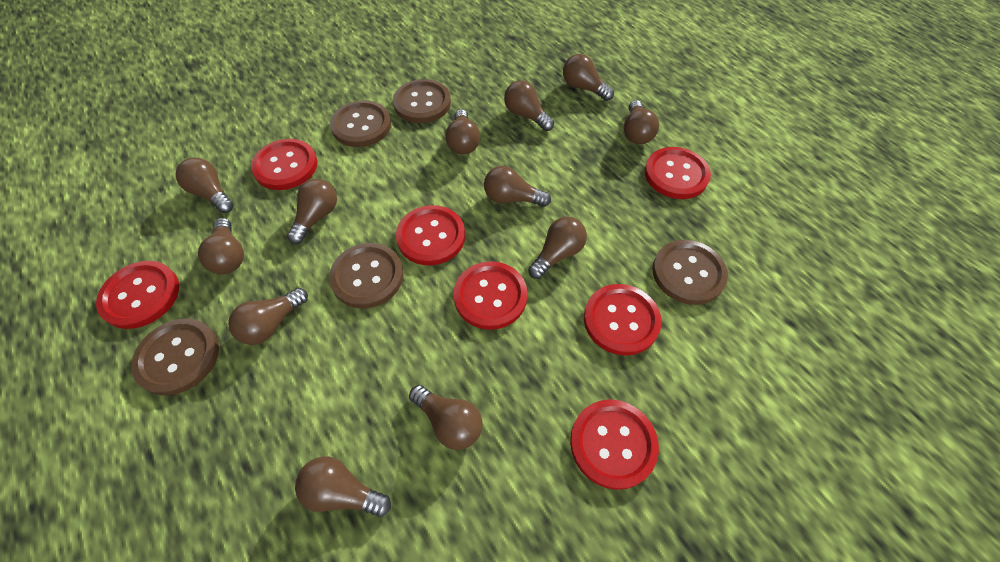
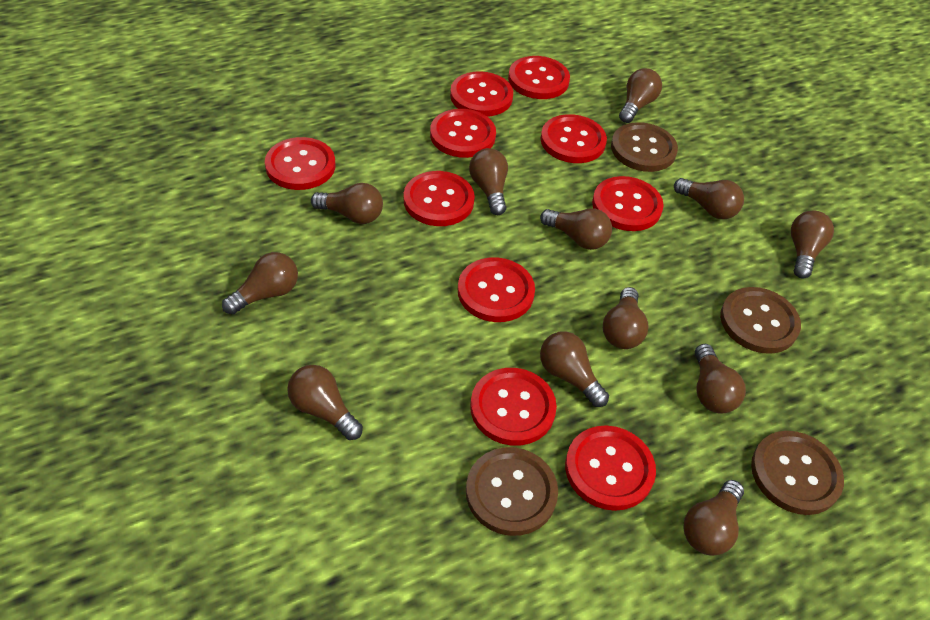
brown button: [131,318,219,395] [329,243,403,308] [330,100,391,147] [393,79,451,123] [653,240,728,305] = 5 -> [466,447,558,536] [611,122,678,172] [720,287,801,354] [751,431,844,515] = 4
red button: [96,261,179,329] [251,139,317,190] [396,205,465,265] [454,261,528,330] [570,399,659,490] [584,284,662,356] [645,147,711,199] = 7 -> [265,137,335,190] [404,171,475,226] [430,109,496,158] [450,71,513,117] [458,258,535,322] [470,368,557,446] [508,56,570,99] [541,114,607,163] [565,425,656,511] [592,176,664,231] = 10

